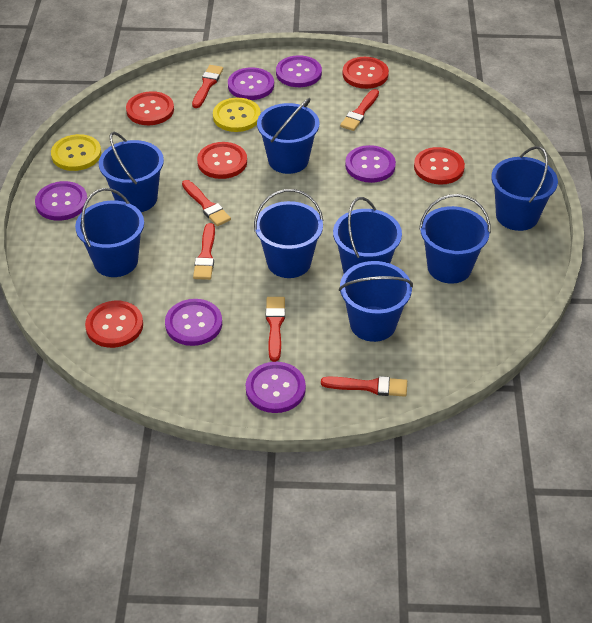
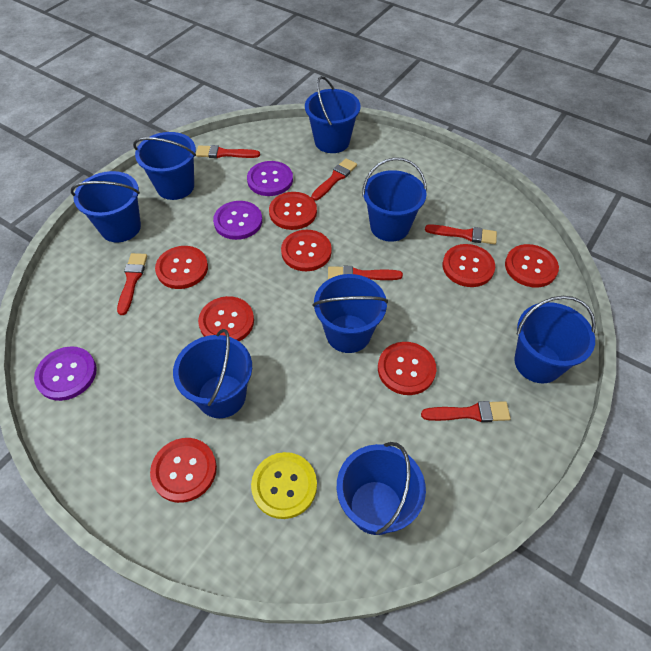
purple button: [35,181,87,221] [165,299,222,346] [228,67,274,100] [246,362,306,413] [276,55,322,87] [345,145,396,183] = 6 -> [34,346,97,401] [213,201,262,240] [247,161,293,196] = 3
red button: [85,301,143,348] [126,91,174,125] [197,142,247,179] [342,57,389,89] [414,147,465,185] = 5 -> [150,438,217,503] [155,246,208,289] [198,296,254,341] [269,192,317,230] [281,230,332,271] [378,342,437,395] [443,244,495,287] [505,244,559,288] = 8
yellow button: [51,134,102,171] [213,98,261,132] = 2 -> [251,452,317,519] = 1

